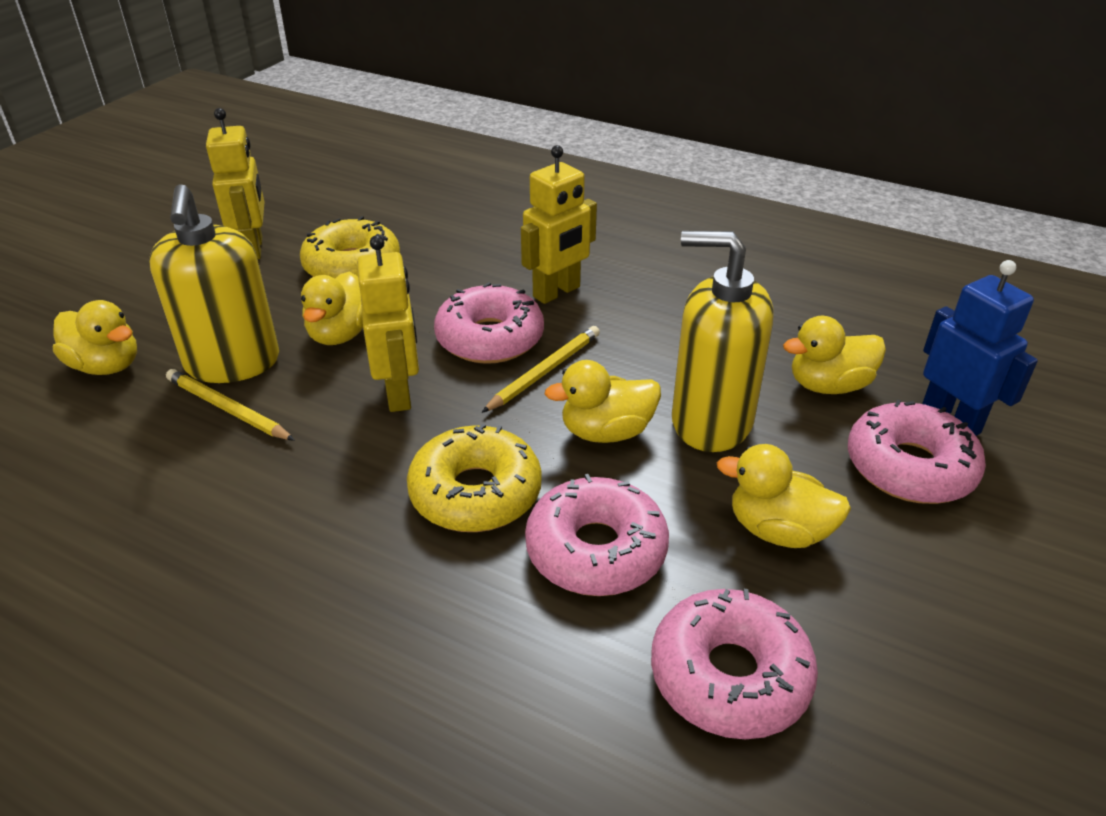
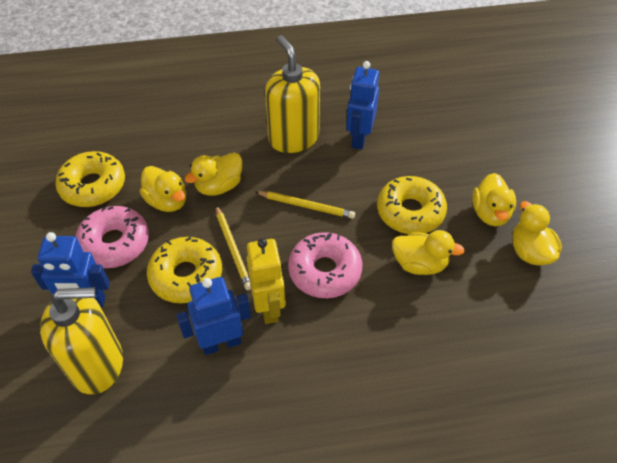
blue robot: [922,260,1038,436] = 1 -> [31,232,110,308] [176,277,251,355] [346,61,379,150] = 3
pink donut: [434,282,544,364] [525,474,669,596] [651,589,818,739] [848,400,986,504] = 4 -> [75,206,149,268] [288,232,362,298] = 2
yellow donut: [300,216,400,278] [407,424,542,532] = 2 -> [55,151,125,207] [147,237,222,303] [377,176,447,234] = 3
yellow robot: [206,108,265,259] [357,235,419,412] [521,145,597,304] = 3 -> [247,238,286,324] = 1

